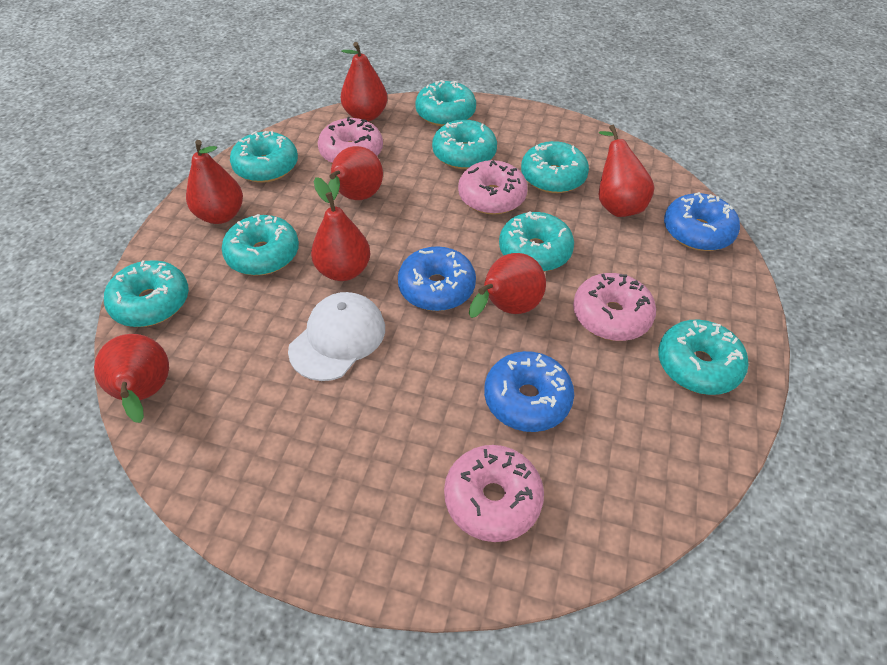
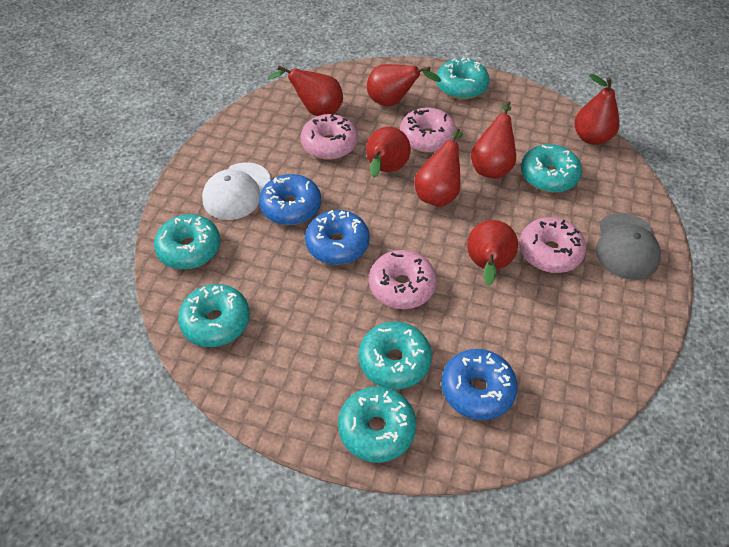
grey cap: none = 0 -> [596,213,661,280] = 1
turquoise donut: [104,260,189,327] [222,214,299,276] [230,131,298,183] [415,80,476,127] [432,120,497,169] [499,211,574,272] [521,141,589,193] [658,320,748,395] = 8 -> [154,214,220,269] [178,284,250,347] [338,386,416,463] [359,321,432,389] [437,58,489,99] [521,144,582,193] = 6

